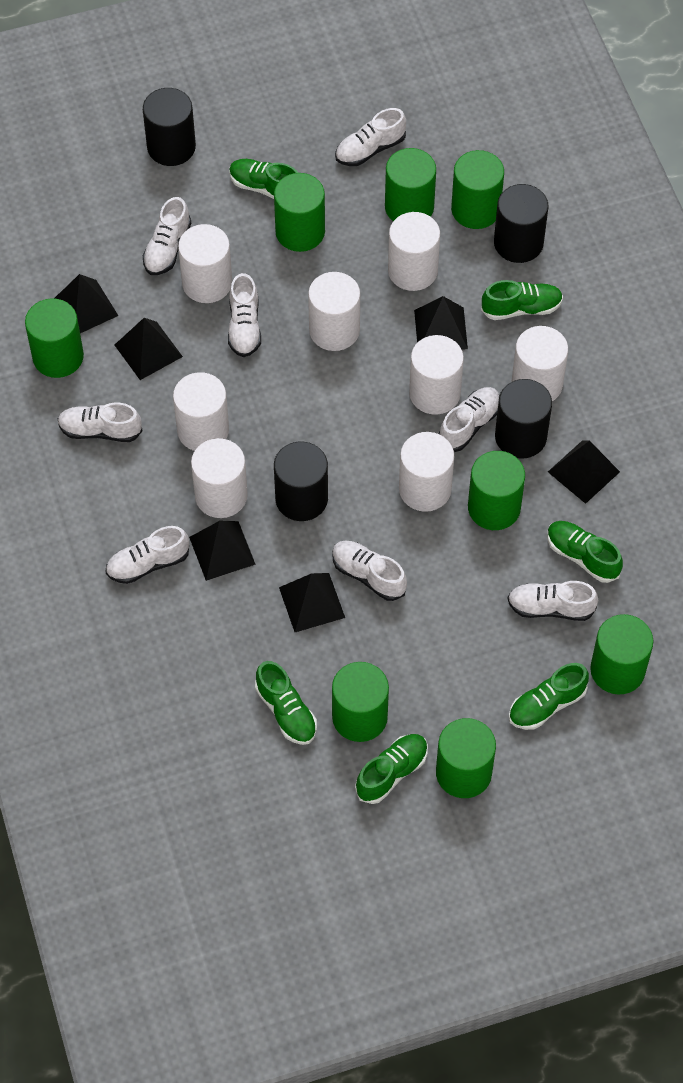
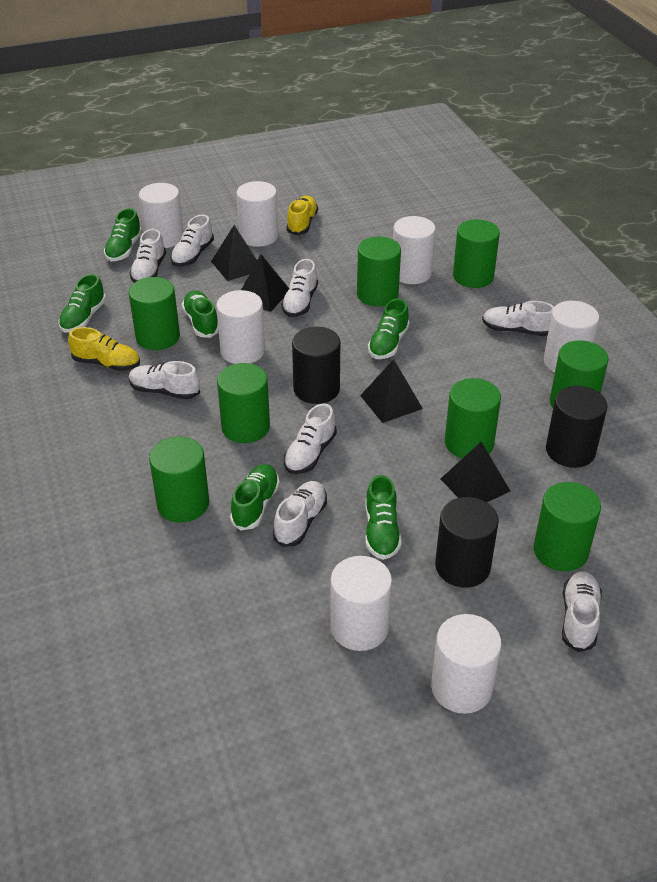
black cylinder: [143,88,196,166] [274,441,328,521] [494,184,548,263] [495,379,552,459] = 4 -> [292,327,340,404] [435,497,499,588] [546,386,608,468] = 3
black pyramid: [54,274,118,333] [115,318,183,380] [189,521,256,581] [279,573,345,632] [414,296,468,350] [548,441,620,504] = 6 -> [211,225,257,281] [241,254,289,312] [360,359,423,423] [441,442,511,502] = 4
white cylinder: [173,372,229,451] [178,224,232,303] [191,438,248,518] [308,272,360,351] [388,212,440,291] [399,432,454,512] [409,335,464,415] [512,326,568,401] = 8 -> [139,183,184,248] [216,290,265,364] [236,181,278,247] [330,556,392,651] [393,216,436,284] [431,614,502,714] [544,301,599,372] = 7
yellow shoe: none = 0 -> [68,327,140,371] [287,196,318,235] = 2

